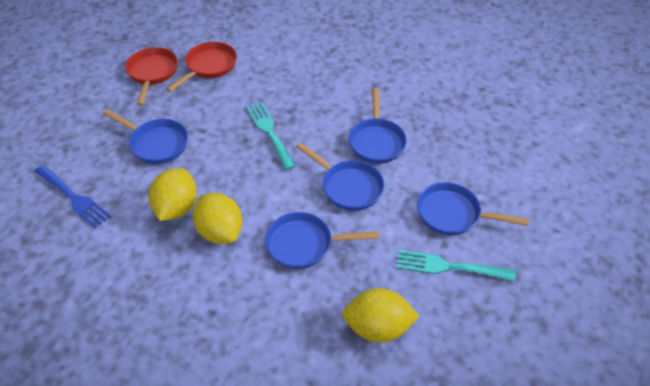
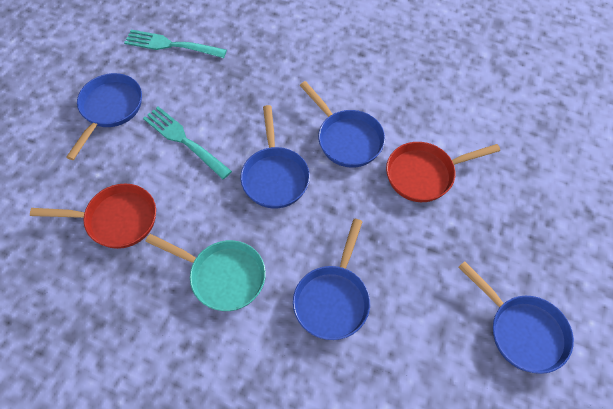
blue fork: [34,165,111,228] = 1 -> none = 0
turquoise pan: none = 0 -> [145,234,266,311] = 1
yellow lemon: [149,168,197,221] [193,193,242,244] [342,288,419,343] = 3 -> none = 0

